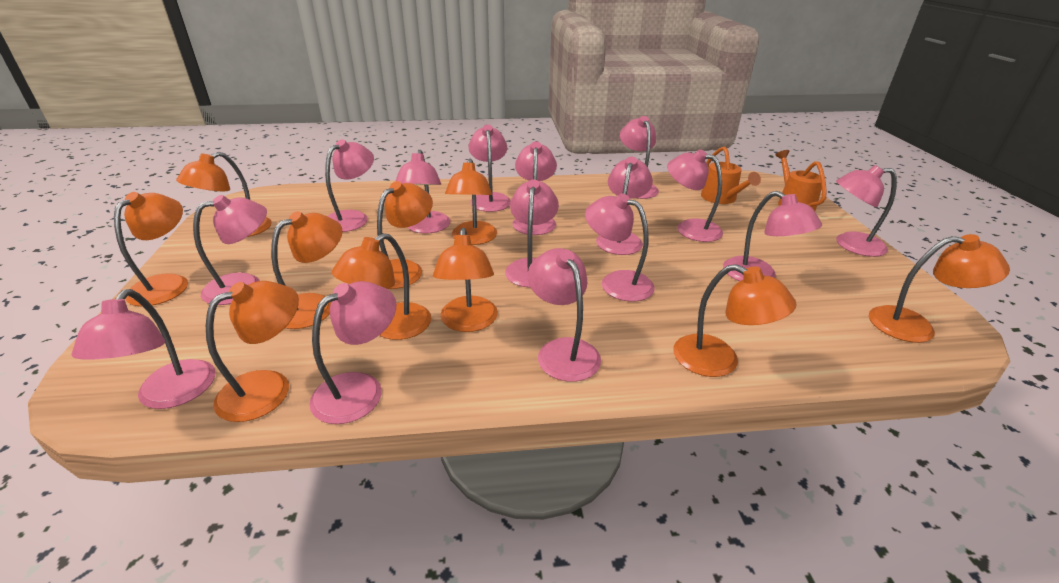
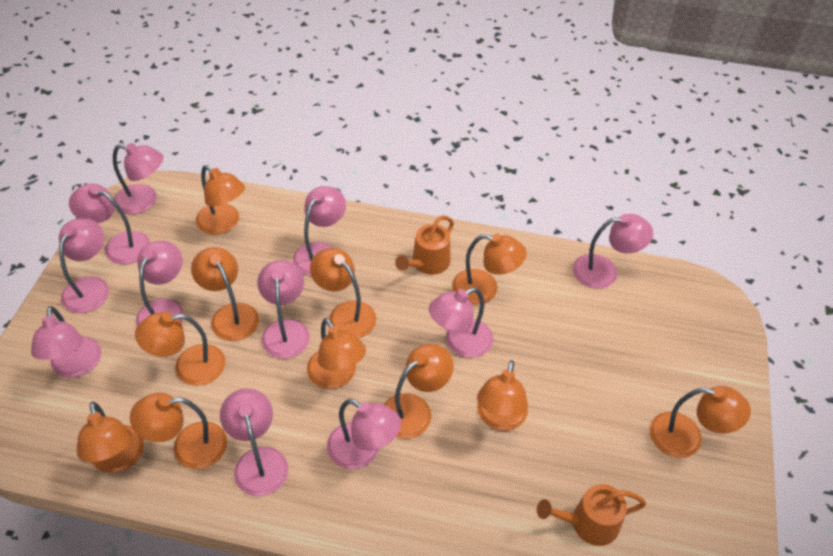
orange lamp: [114,192,188,306] [176,152,272,237] [206,281,299,422] [271,211,342,329] [332,233,431,340] [377,181,433,289] [433,228,498,332] [445,159,497,245] [673,264,797,377] [869,234,1010,343] = 10 -> [77,402,144,473] [130,393,227,469] [135,312,225,386] [191,247,259,341] [196,165,245,235] [307,318,366,389] [310,248,376,338] [384,343,454,438] [452,234,527,305] [477,360,528,431] [650,386,751,458] = 11
pink lamp: [71,289,215,409] [193,195,267,305] [309,281,396,424] [325,139,374,232] [395,150,450,234] [468,124,511,212] [505,179,559,287] [512,142,557,235] [528,248,601,382] [585,193,655,302] [596,157,653,255] [620,116,659,199] [667,149,723,242] [723,191,822,281] [836,165,897,257] = 15 -> [31,306,101,378] [59,218,109,313] [69,183,150,265] [113,143,164,215] [136,241,184,326] [220,388,288,496] [257,260,310,359] [293,186,346,276] [327,399,401,469] [429,287,493,358] [573,214,653,289] = 11

